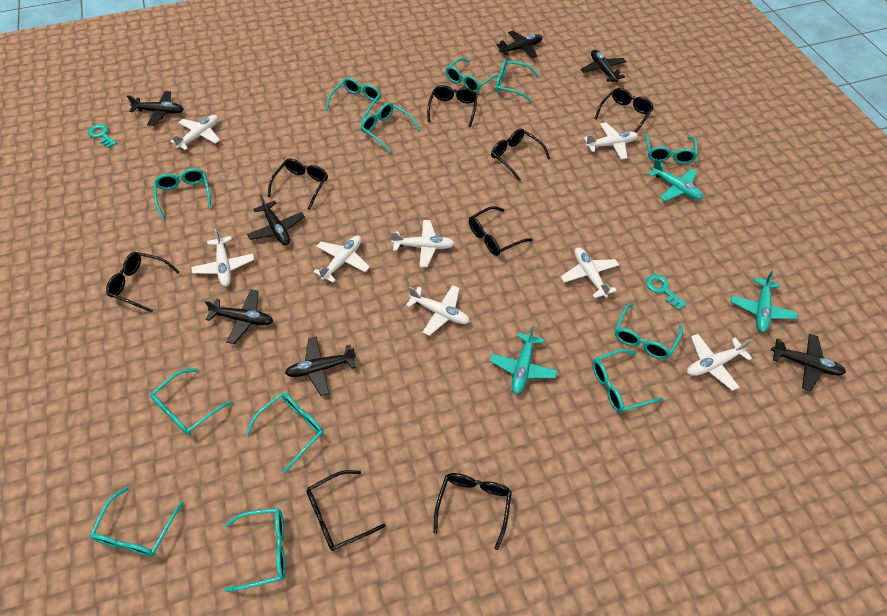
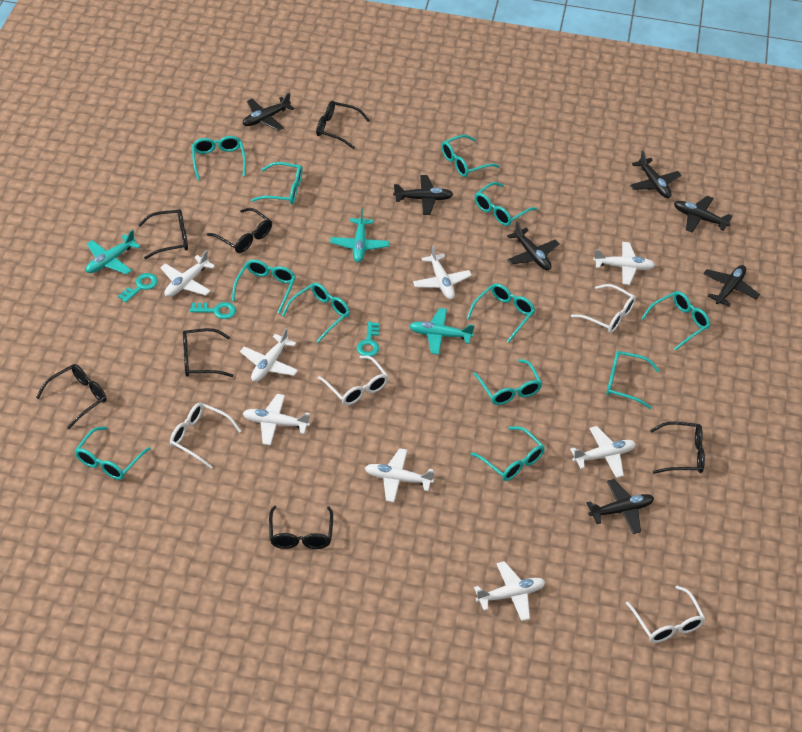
black glasses: [106,252,180,313] [268,158,328,210] [307,470,386,551] [427,85,478,127] [434,473,512,550] [469,206,533,256] [491,128,551,181] [594,88,654,132] = 8 -> [36,364,107,429] [138,209,188,259] [183,328,233,377] [207,208,272,253] [269,506,333,549] [316,101,370,149] [650,422,705,474] = 7
turquoise key: [88,124,117,148] [646,274,687,310] = 2 -> [118,273,158,303] [190,302,236,319] [357,322,379,357] = 3
white glasses: none = 0 -> [170,403,241,468] [318,356,389,405] [571,284,636,333] [626,586,705,643] = 4

